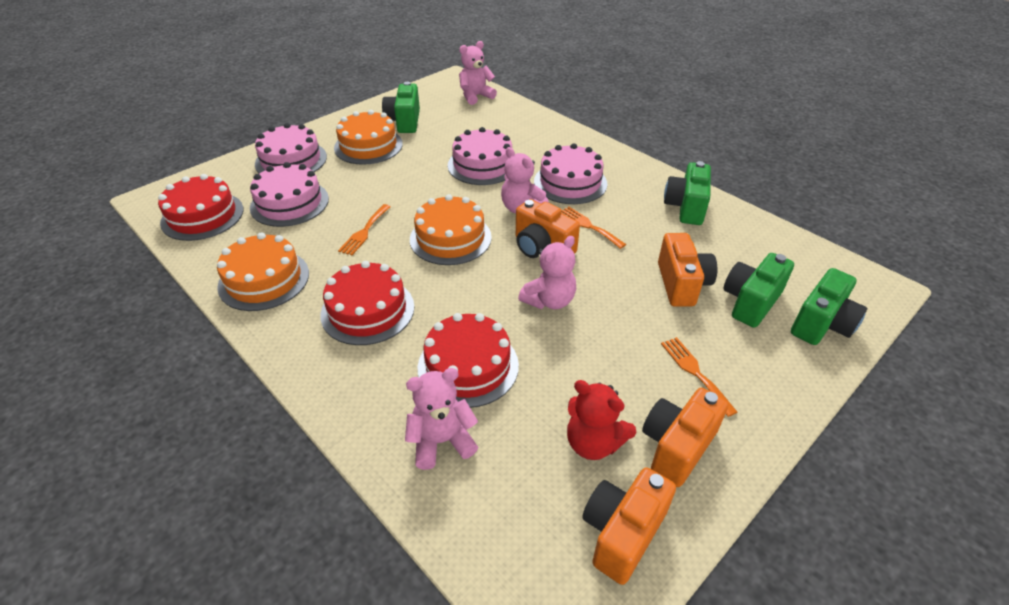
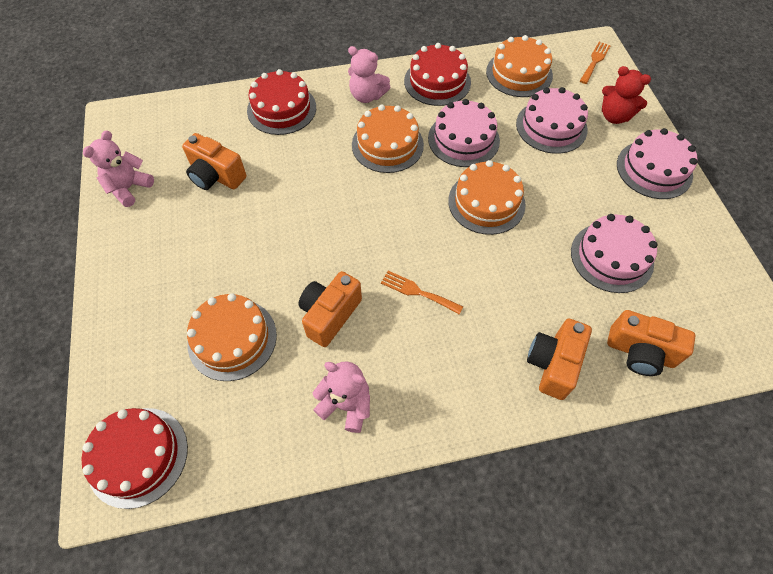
green camera: [382,82,420,133] [664,161,711,225] [723,253,794,328] [791,268,867,345] = 4 -> none = 0
orange cake: [217,233,309,311] [334,110,403,165] [410,194,492,265] = 3 -> [187,293,277,381] [352,105,424,173] [448,160,526,235] [486,35,553,97] = 4
orange fork: [338,204,391,255] [561,207,626,249] [661,337,738,417] = 3 -> [381,271,463,315] [580,42,611,84] = 2
pink teddy bear: [405,368,478,470] [459,41,497,105] [501,147,549,213] [518,236,576,309] = 4 -> [83,130,154,207] [312,361,370,433] [348,46,390,103] = 3

